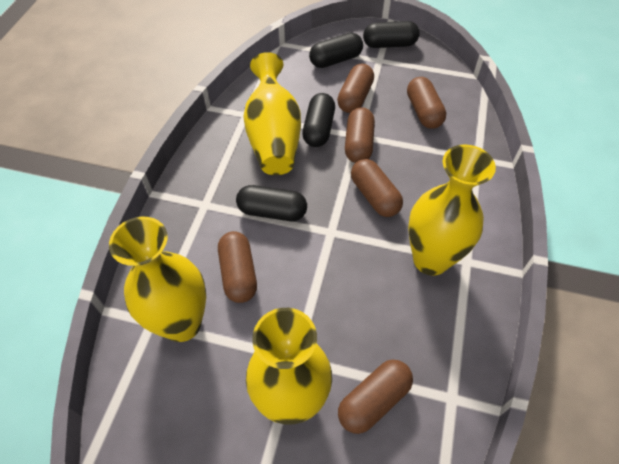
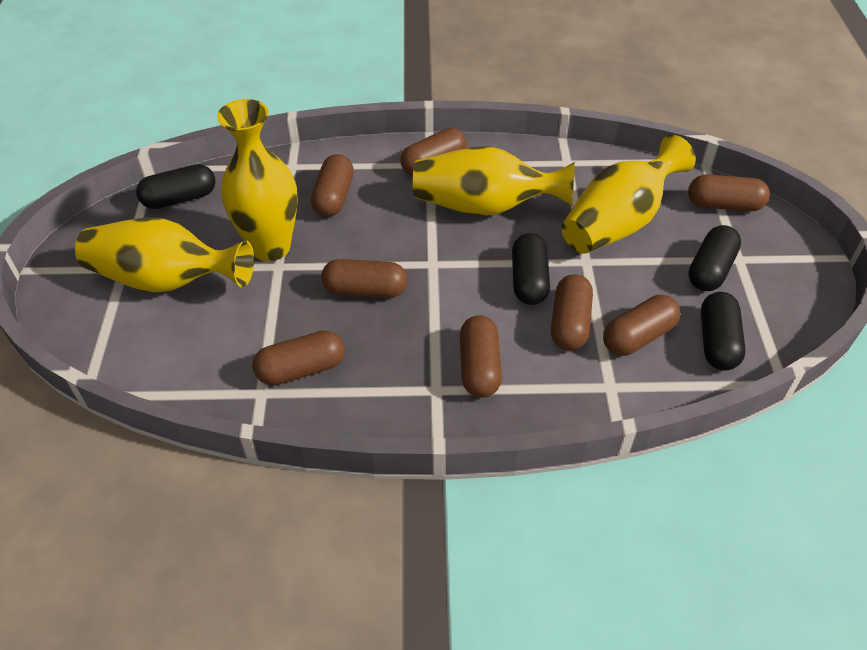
brown capsule: [218,231,257,303] [337,64,374,113] [338,360,413,434] [345,107,375,163] [351,159,403,217] [407,77,446,129] = 6 -> [252,330,345,385] [311,154,354,217] [321,259,407,298] [400,128,467,176] [460,315,502,398] [551,274,593,351] [603,295,680,356] [688,174,770,212] = 8

